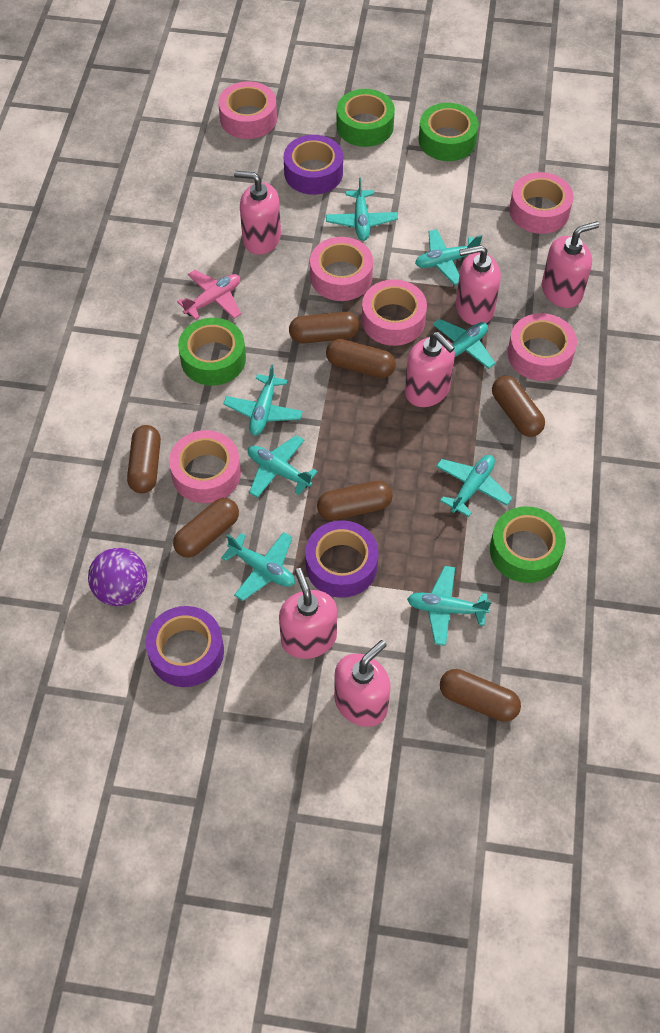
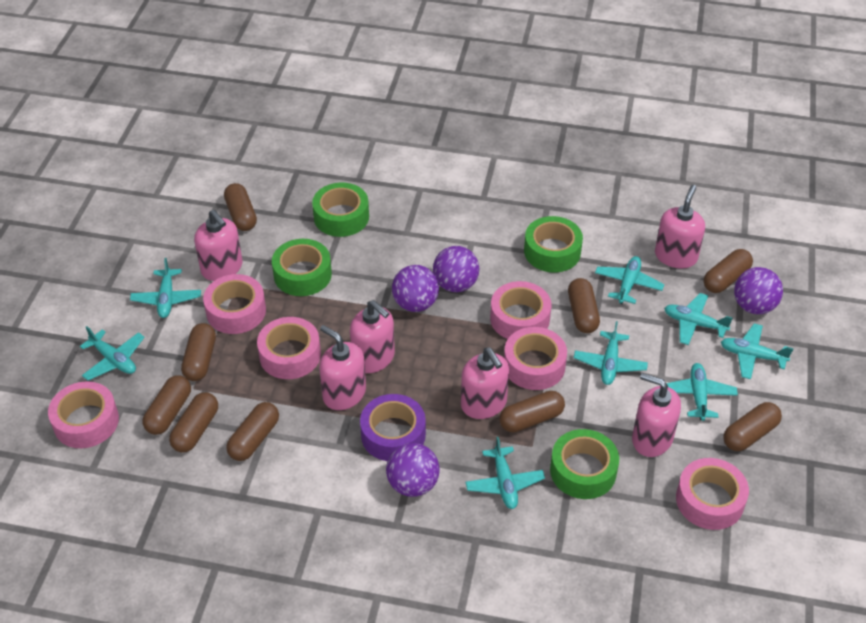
brown capsule: [127,425,161,493] [173,498,239,558] [289,312,359,343] [317,481,393,521] [326,339,396,378] [440,669,521,722] [492,376,545,437] = 7 -> [143,375,191,435] [169,392,218,453] [181,323,216,381] [224,183,257,231] [226,402,279,461] [499,391,565,433] [568,278,600,333] [703,249,753,293] [723,402,782,451] = 9
pink plane: [177,270,241,320] = 1 -> none = 0
purple ball: [88,548,147,606] = 1 -> [386,443,440,497] [392,265,439,312] [433,246,479,292] [734,267,783,314] = 4
purple tape: [146,606,224,687] [284,135,343,195] [305,520,379,598] = 3 -> [360,394,426,461] = 1

